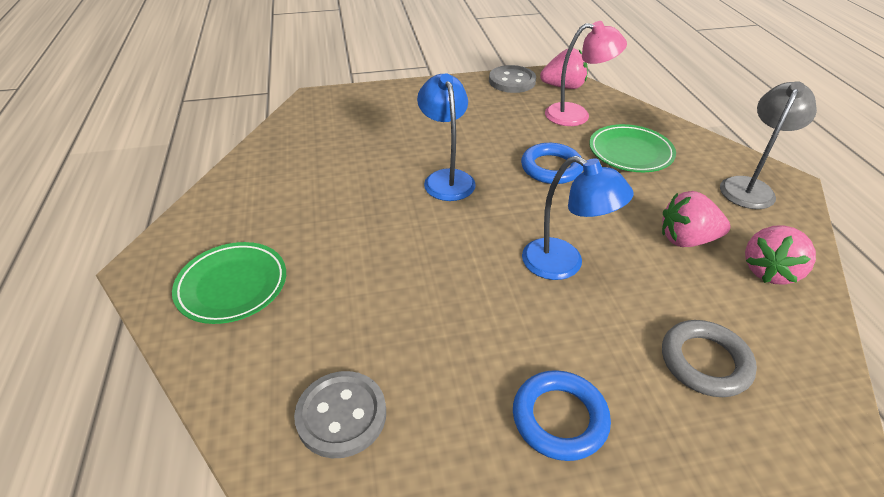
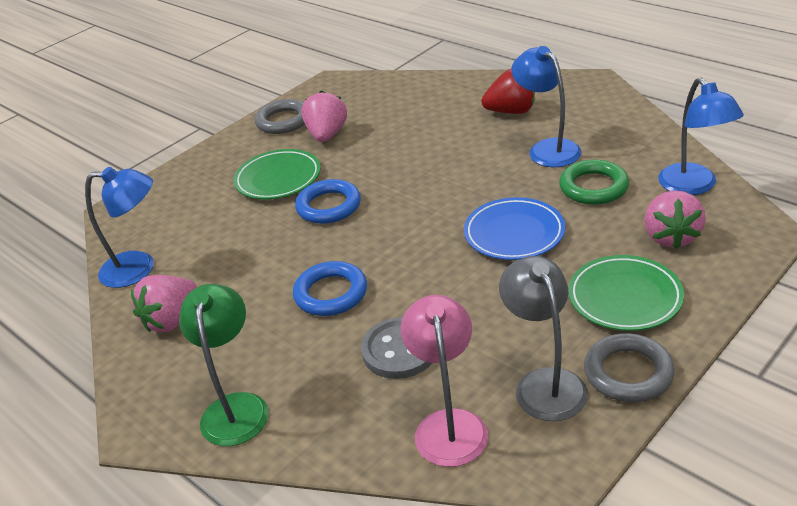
blue lamp: [417,73,476,201] [522,156,634,280] = 2 -> [85,167,154,288] [511,46,581,167] [658,78,744,195] = 3
blue plate: none = 0 -> [464,197,565,260] = 1
green lamp: none = 0 -> [179,284,269,446] = 1
green ring: none = 0 -> [559,159,629,205] = 1
grey button: [294,371,386,458] [489,65,536,93] = 2 -> [361,317,432,379] = 1
grey ring: [662,320,757,397] = 1 -> [255,99,305,134] [584,333,675,402] = 2
red strawberry: none = 0 -> [481,69,535,114] = 1

